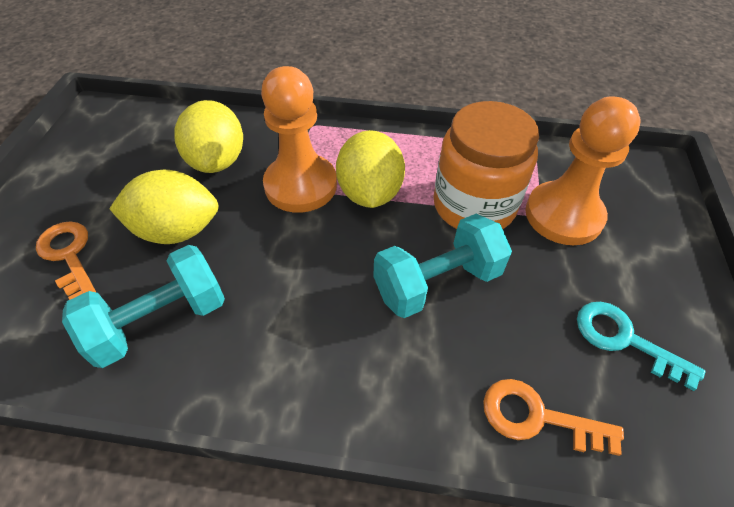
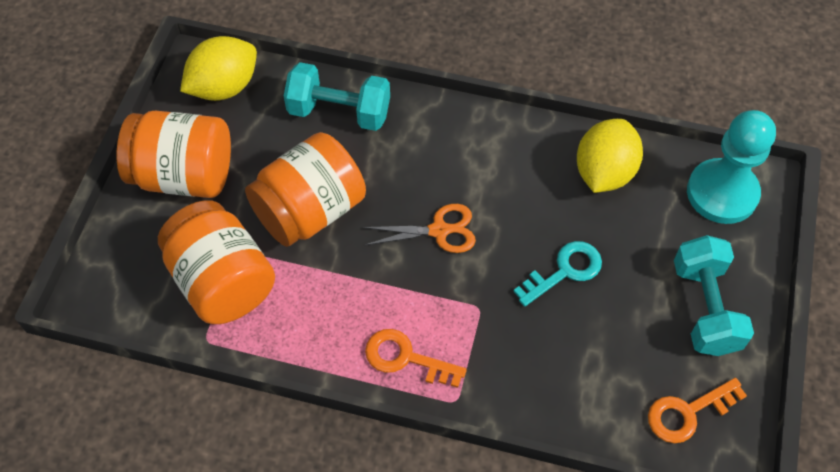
orange jar: [433,101,539,229] = 1 -> [117,111,231,198] [158,200,275,324] [245,132,366,247] = 3
orange pawn: [261,66,337,213] [525,96,641,245] = 2 -> none = 0
orange scissors: none = 0 -> [363,204,476,253] = 1
turquoise pawn: none = 0 -> [687,110,776,224] = 1
yellow lemon: [109,170,219,244] [174,100,243,173] [336,130,405,208] = 3 -> [180,36,257,101] [577,119,643,193] = 2

